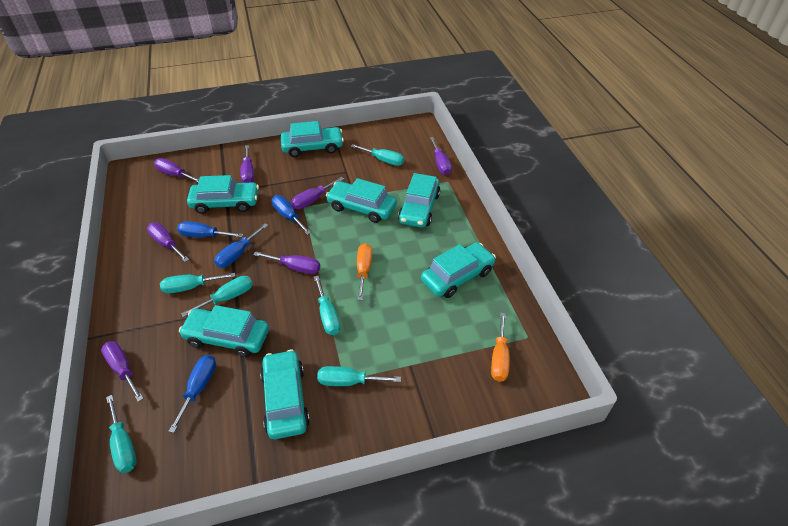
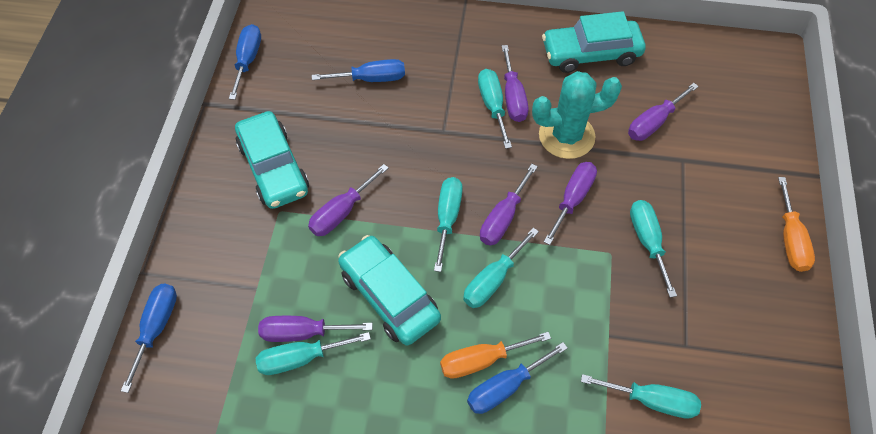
purple screwdriver: [101,341,144,402] [147,223,189,262] [154,158,199,182] [240,145,254,183] [253,252,320,274] [291,177,344,209] [430,137,452,175] = 7 -> [258,316,373,342] [308,164,389,236] [480,164,538,246] [502,45,529,122] [544,162,597,245] [628,83,699,141] = 6
turquoise cactus: none = 0 -> [532,71,622,159] = 1
turquoise car: [179,305,269,357] [187,175,259,214] [260,349,310,439] [281,121,344,157] [326,178,397,223] [398,173,440,228] [421,242,496,298] = 7 -> [235,111,309,209] [338,235,441,346] [542,11,646,73] = 3

